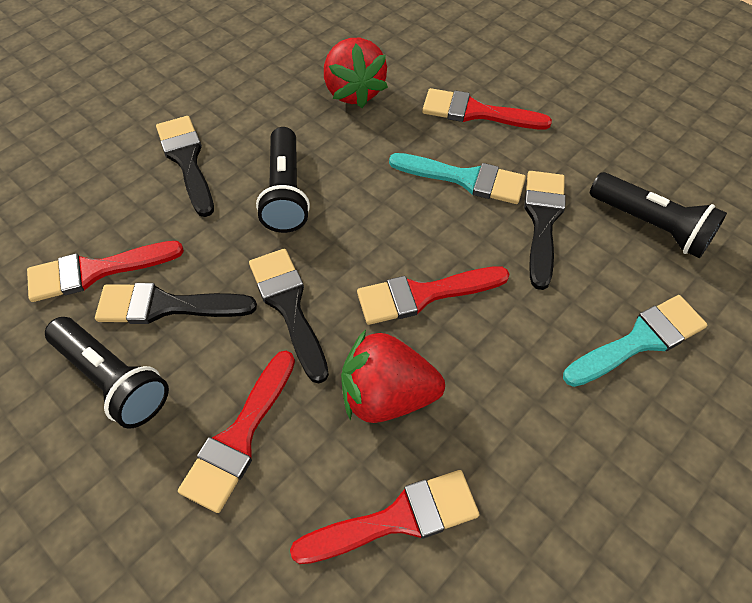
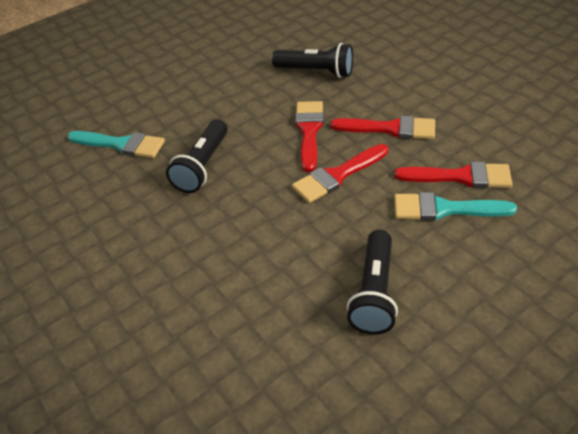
black brush: [95,283,257,324] [156,116,214,217] [249,248,329,383] [524,171,566,290] = 4 -> none = 0
red brush: [27,241,184,302] [178,351,295,513] [290,470,480,564] [357,266,510,325] [422,88,552,130] = 5 -> [292,144,388,203] [295,101,324,172] [330,116,435,139] [394,162,513,188] = 4
red strawberry: [324,38,388,108] [341,329,445,423] = 2 -> none = 0

